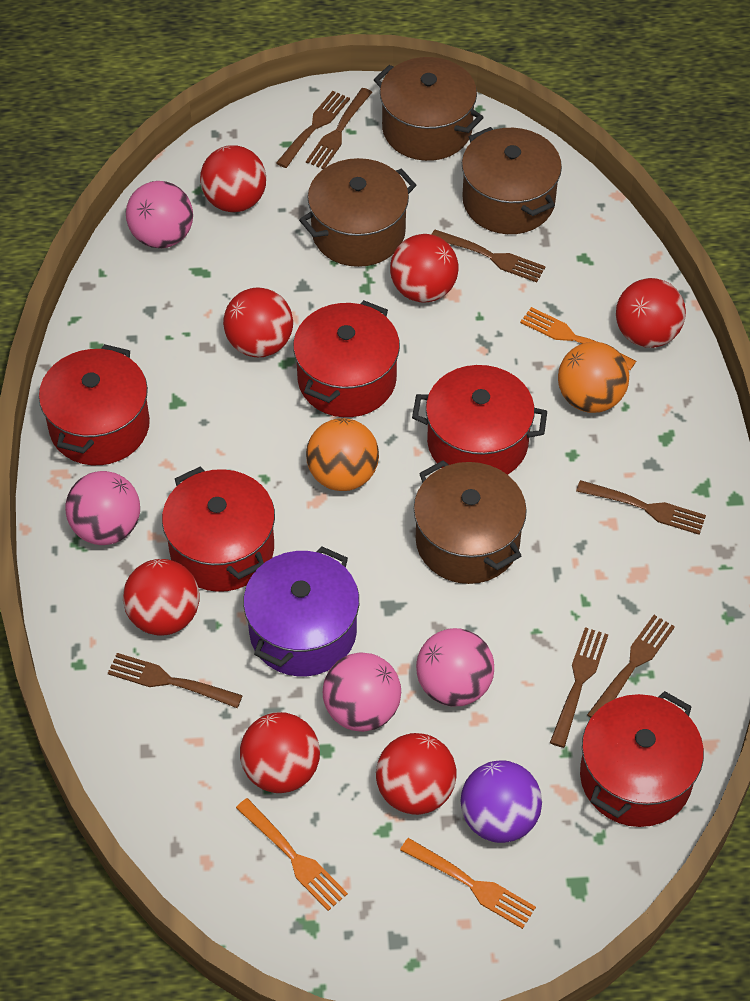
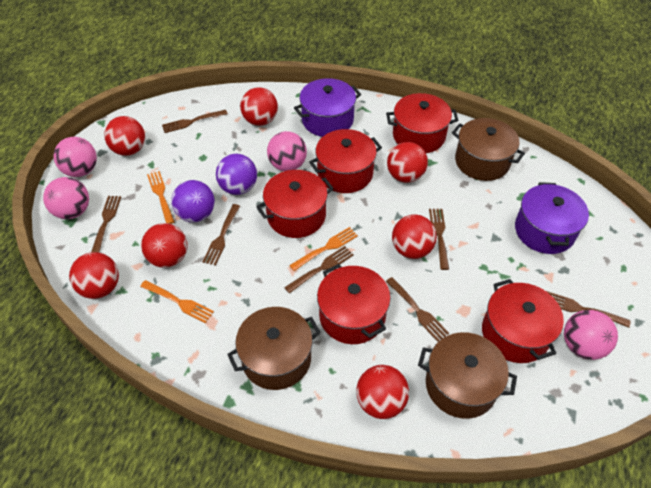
brown pot: [299,158,416,267] [374,57,484,161] [414,460,527,584] [462,127,562,234] = 4 -> [227,307,321,390] [418,332,517,419] [452,118,525,181] = 3
orange ball: [306,418,379,491] [558,342,629,413] = 2 -> none = 0
purple ball: [460,761,542,843] = 1 -> [171,180,215,222] [216,154,257,195] = 2
purple pot: [243,546,359,676] = 1 -> [294,78,361,137] [515,182,589,254] = 2

